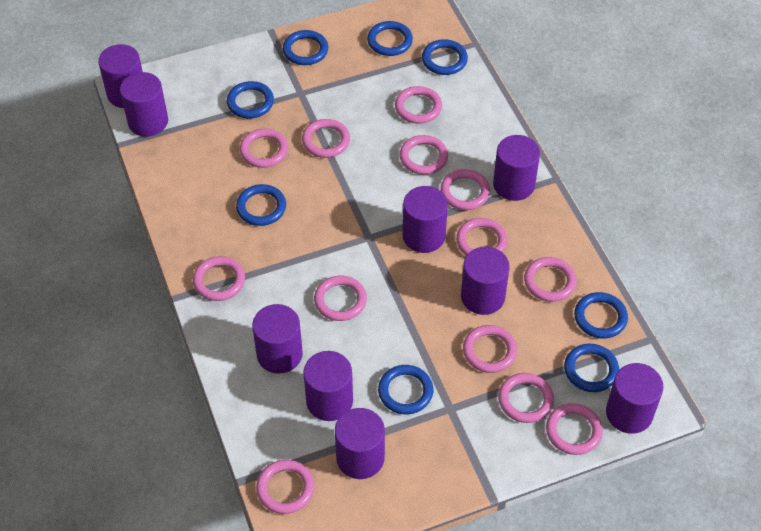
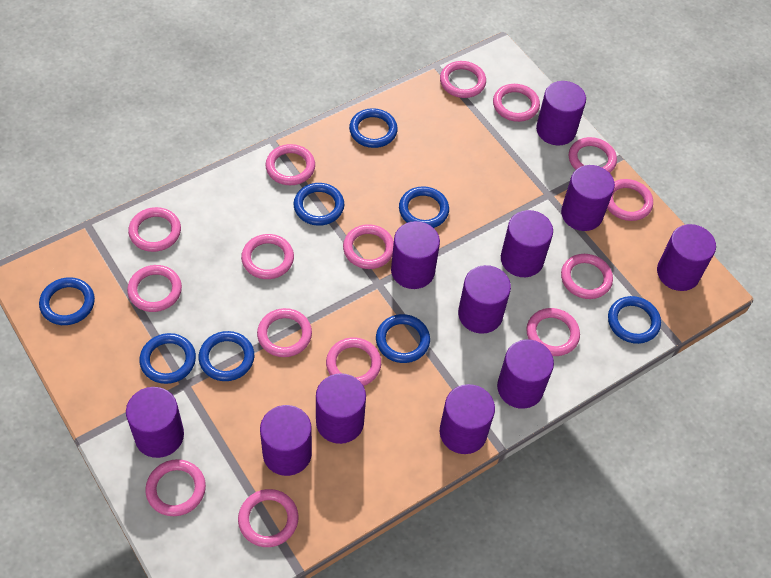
pink ring: [193,256,245,301] [240,128,288,168] [256,460,314,514] [302,119,350,158] [314,275,367,321] [395,86,442,124] [399,135,448,175] [440,169,490,210] [456,218,508,256] [463,325,517,373] [498,373,554,423] [524,257,577,302] [546,403,603,455] = 13 -> [127,265,182,312] [128,207,181,252] [145,459,206,516] [238,489,299,547] [241,234,294,279] [257,308,312,357] [265,144,315,185] [326,337,381,386] [343,224,394,269] [440,61,486,98] [493,84,540,122] [526,308,580,356] [561,254,613,299] [569,137,617,173] [607,179,653,221] = 15
purple cylinder: [98,44,143,108] [120,72,168,137] [252,304,303,374] [303,351,353,421] [335,408,385,479] [403,186,448,253] [461,246,510,315] [493,135,540,201] [606,363,664,434] = 9 -> [126,387,184,458] [260,405,312,476] [316,373,366,444] [391,221,440,289] [440,384,495,454] [458,265,511,334] [497,340,554,409] [501,210,553,277] [536,81,586,145] [561,165,615,231] [657,224,716,291] = 11

